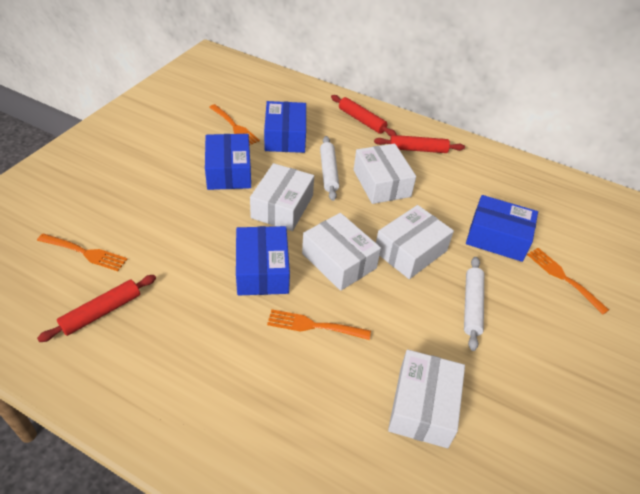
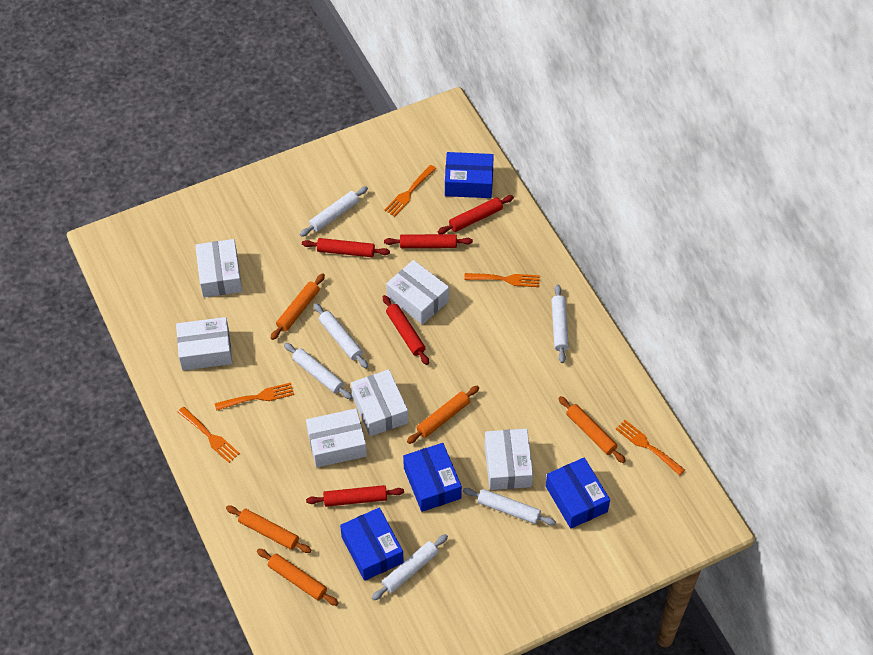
orange fork: [37,234,127,271] [209,104,260,146] [267,309,371,340] [527,248,609,314] = 4 -> [178,407,240,463] [215,383,294,411] [384,165,436,217] [464,273,540,287] [616,420,685,476] = 5
orange rolling pin: none = 0 -> [226,506,312,553] [257,549,338,606] [271,273,325,340] [407,386,479,444] [558,396,626,463] = 5
red rolling pin: [37,275,156,342] [331,95,397,136] [374,135,465,153] = 3 -> [302,238,390,257] [306,485,404,507] [383,295,429,365] [384,234,473,248] [438,195,514,234] = 5
white box: [250,163,314,231] [302,213,381,291] [354,144,416,204] [376,205,454,279] [388,349,465,448] = 5 -> [176,317,232,371] [195,239,242,298] [306,408,367,468] [351,369,408,437] [386,260,449,325] [485,429,533,490] = 6
white rolling pin: [320,136,339,201] [464,257,484,351] = 2 -> [284,343,352,399] [300,186,368,237] [314,303,368,368] [372,534,448,600] [463,488,556,525] [551,284,569,363] = 6

